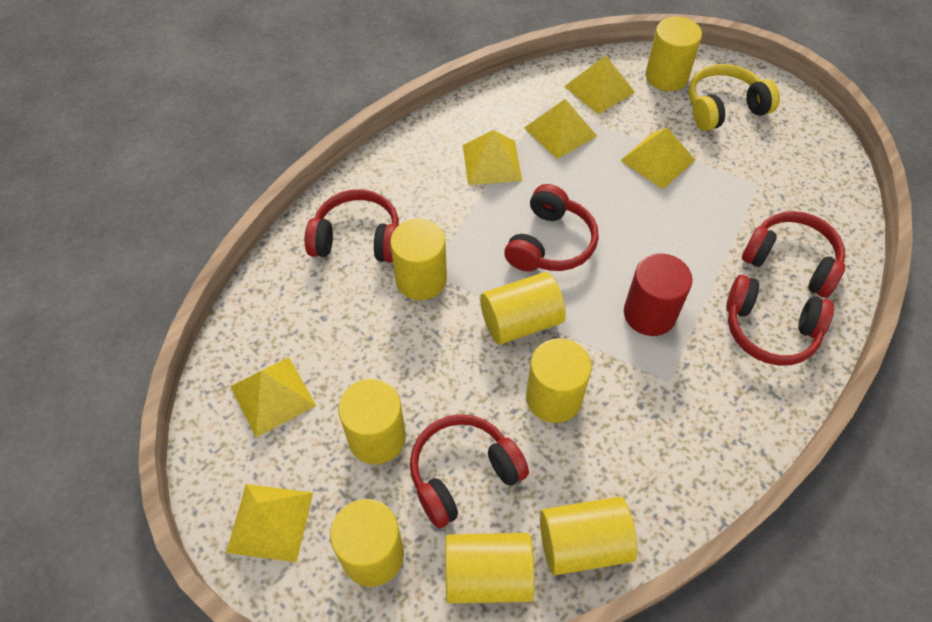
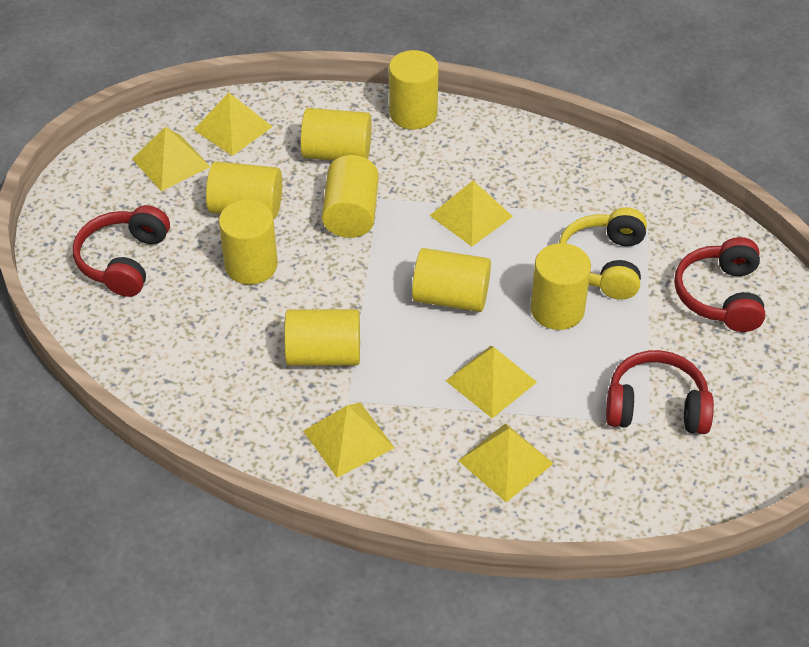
red cylinder: [624,254,692,336] = 1 -> none = 0
red headphones: [305,189,399,263] [410,414,529,528] [504,184,599,272] [726,275,834,366] [742,211,846,298] = 5 -> [73,205,170,297] [606,350,714,434] [674,237,765,332] = 3

